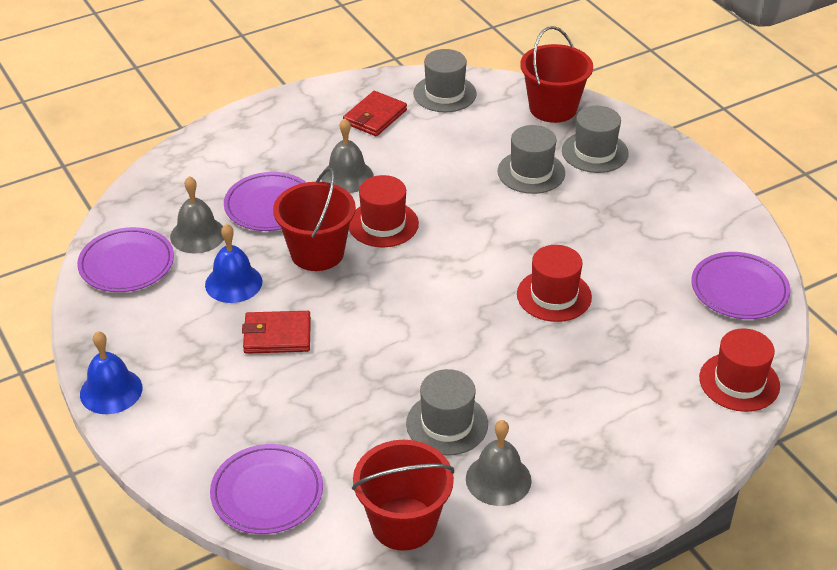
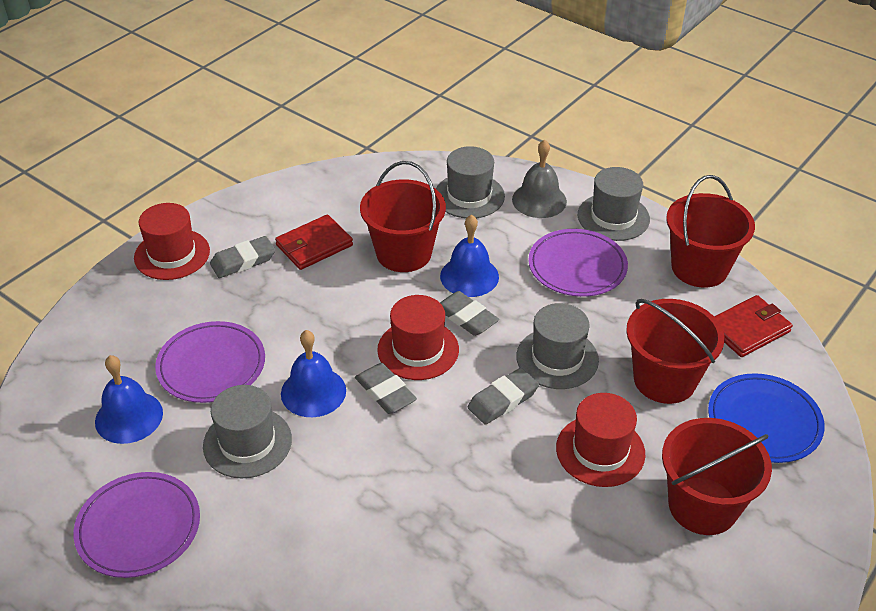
blue bell: [80,331,142,414] [205,224,262,303] = 2 -> [95,355,163,444] [281,330,346,417] [440,214,499,297] = 3
blue plate: none = 0 -> [708,373,825,463] = 1
grey bell: [170,176,224,254] [321,118,374,193] [466,420,532,506] = 3 -> [512,139,567,218] = 1
grey eraser: none = 0 -> [210,236,275,278] [355,363,417,414] [440,291,499,336] [468,368,539,425] = 4
purple plate: [77,227,174,292] [210,444,323,534] [224,172,306,231] [691,252,790,319] = 4 -> [73,472,200,578] [155,321,265,403] [528,229,628,297] = 3
red bucket: [273,168,356,271] [352,440,454,551] [520,26,593,123] = 3 -> [360,161,446,272] [626,299,725,404] [662,418,772,535] [666,175,755,287] = 4

